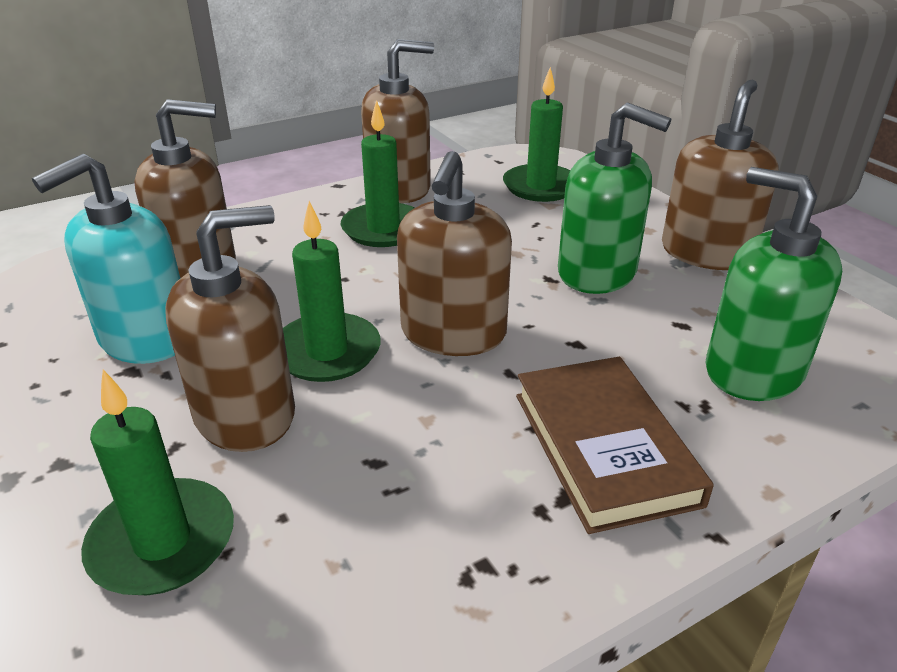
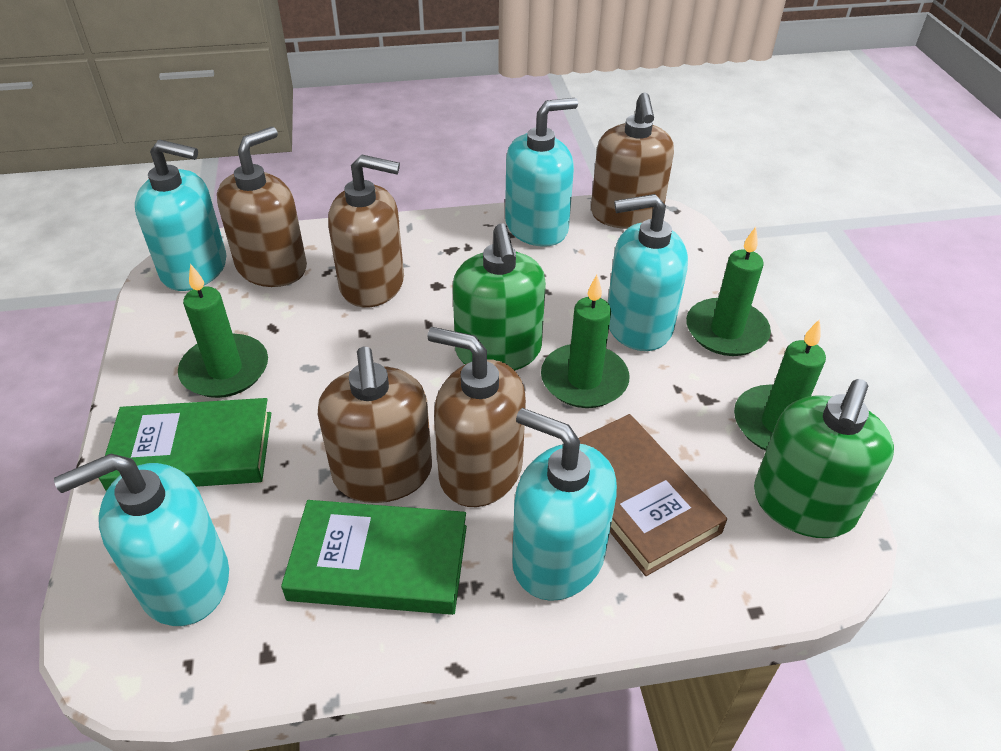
green book: none = 0 -> [99,398,271,491] [281,500,467,615] = 2
turquoise soap dispenser: [32,154,180,364] = 1 -> [54,454,229,626] [135,140,226,291] [505,98,578,247] [512,408,617,601] [608,194,688,351] = 5

